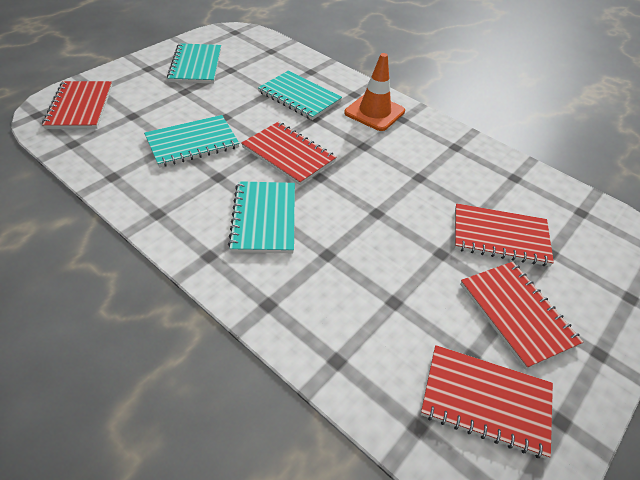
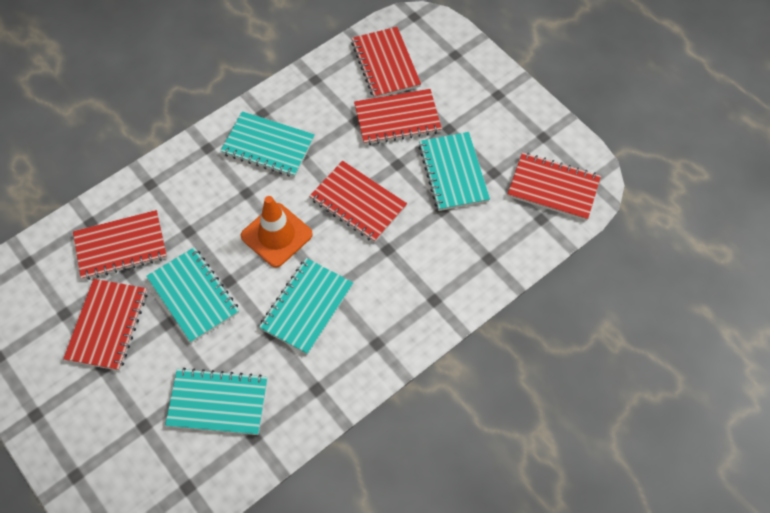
red notebook: [42,81,112,129] [241,122,337,185] [421,345,553,459] [454,203,554,266] [460,262,583,370] = 5 -> [63,279,148,371] [73,210,167,280] [309,161,407,243] [351,27,421,98] [354,89,442,145] [508,152,601,221] = 6
turquoise notebook: [144,115,240,167] [167,43,221,84] [228,181,295,253] [258,71,342,120] = 4 -> [146,247,239,343] [165,368,267,435] [220,111,315,177] [259,258,353,355] [418,132,490,211] = 5

